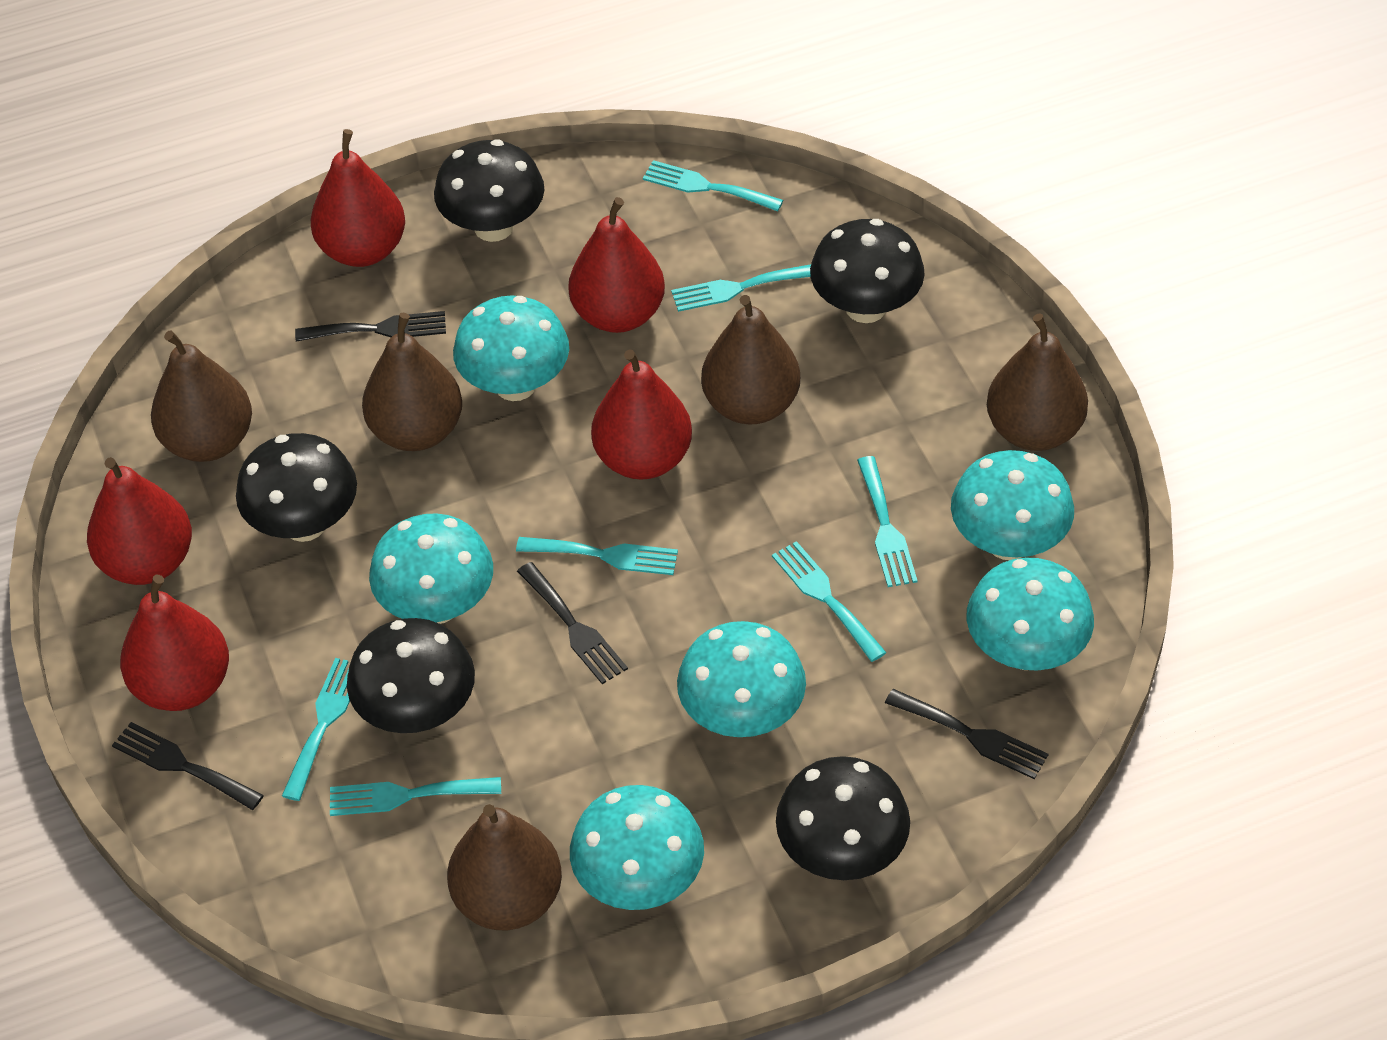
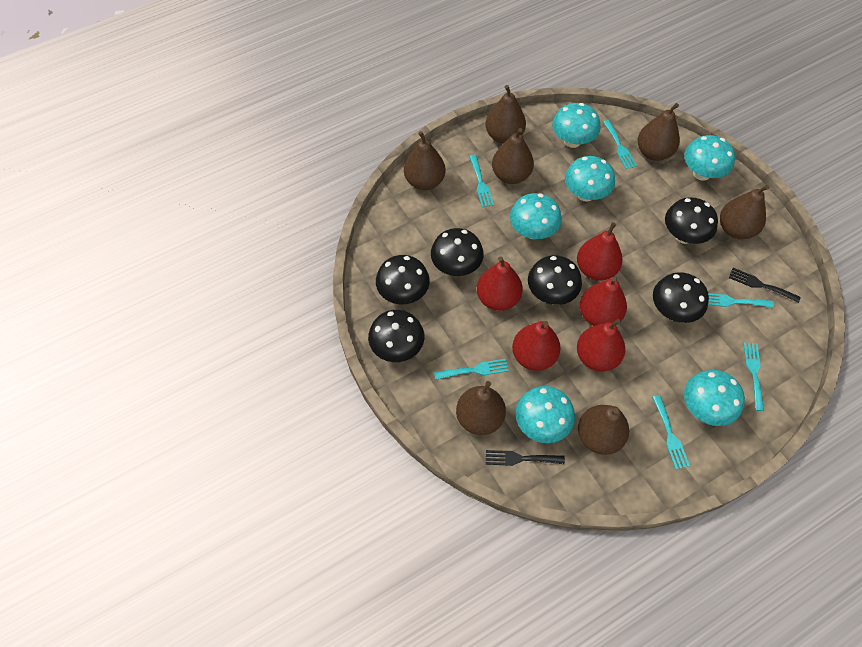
black fork: [112,722,264,810] [295,311,446,342] [517,562,628,684] [885,689,1048,779] = 4 -> [486,450,565,466] [729,268,801,303] = 2
black mushroom: [236,433,357,542] [347,618,475,733] [434,139,544,242] [776,756,910,880] [810,219,925,323] = 5 -> [368,310,424,362] [376,255,430,304] [431,228,484,276] [528,255,582,305] [653,272,709,323] [665,197,718,244] = 6
brown pear: [151,331,252,462] [362,313,462,451] [447,804,562,930] [701,295,800,425] [987,313,1088,451] = 5 -> [404,131,446,190] [456,381,506,435] [485,85,526,144] [492,128,534,184] [578,405,629,455] [638,103,680,161] [720,185,769,239] = 7
turquoise fork: [282,658,350,801] [330,777,501,816] [516,537,678,575] [643,160,783,211] [671,264,811,312] [772,541,887,662] [857,456,918,587] = 7 -> [434,359,509,380] [469,155,494,207] [603,120,637,169] [652,395,690,469] [708,293,774,308] [743,342,764,411] = 6

